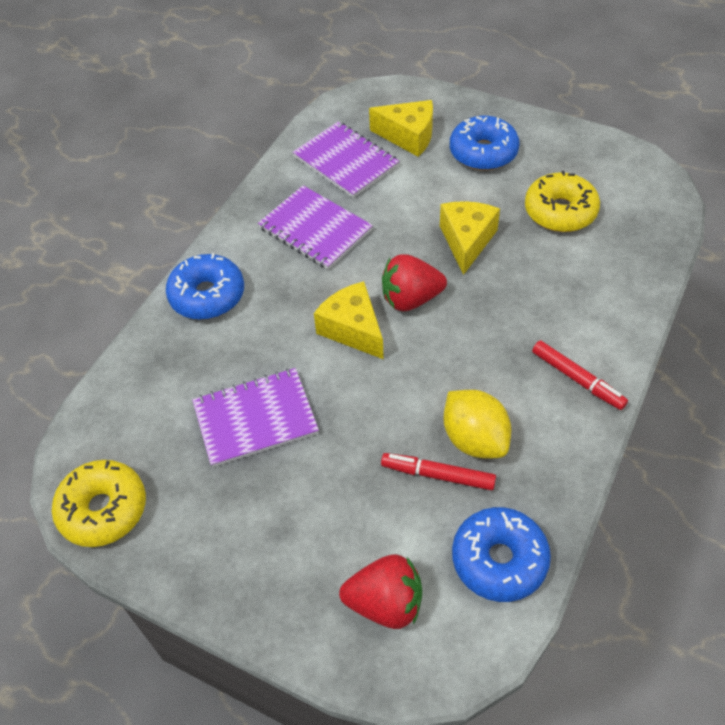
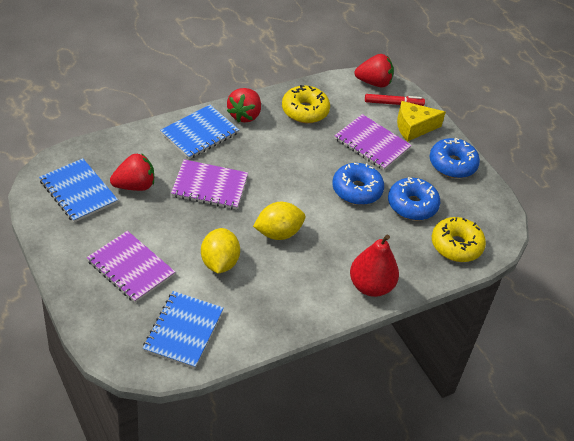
blue notebook: none = 0 -> [39,158,118,222] [143,291,224,369] [160,105,239,159] = 3
red marker: [381,453,496,490] [532,340,628,410] = 2 -> [365,94,425,106] = 1
red pear: none = 0 -> [350,235,399,297] = 1
red strawberry: [339,554,422,629] [382,254,447,311] = 2 -> [110,153,154,191] [227,88,261,123] [354,54,394,88] = 3
yellow cheese: [314,281,384,359] [369,100,433,157] [440,201,500,275] = 3 -> [397,101,446,142] = 1
yellow lemon: [444,390,511,459] = 1 -> [201,228,240,274] [253,202,305,240] = 2

